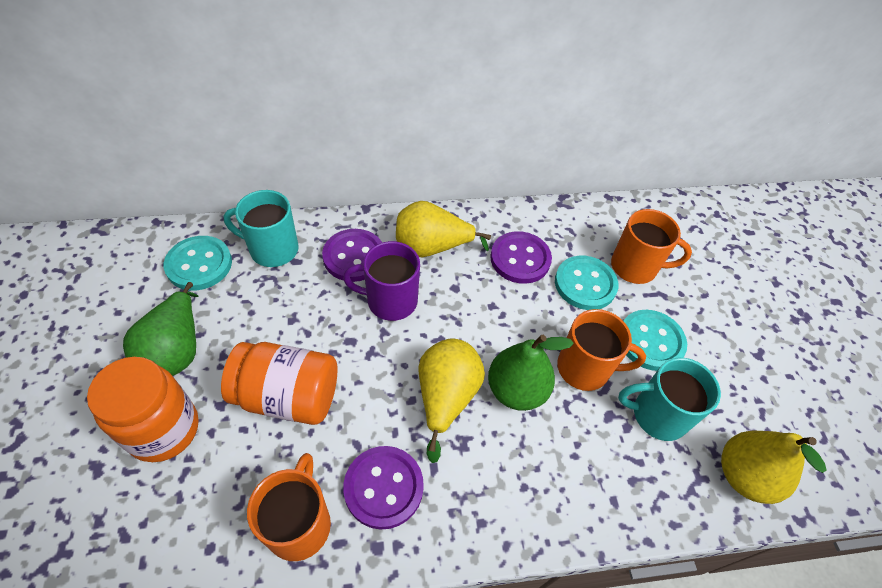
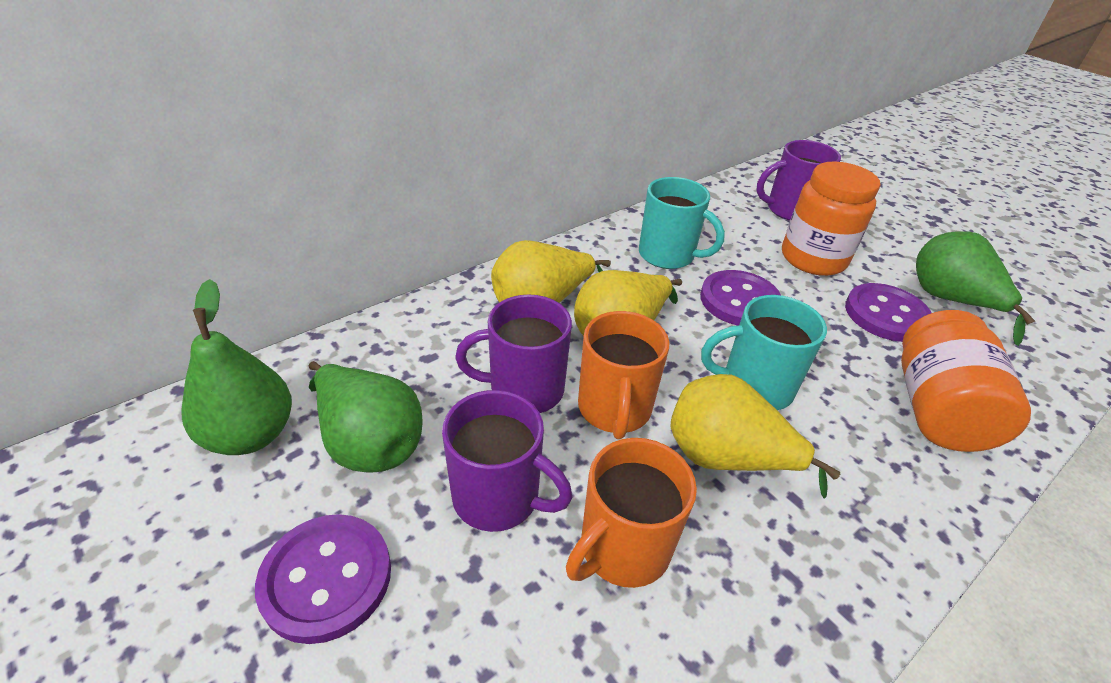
green pear: [123,282,199,376] [488,335,574,411] = 2 -> [181,279,292,455] [309,361,422,473] [916,231,1035,346] = 3
orange mug: [247,453,331,561] [557,309,646,391] [611,209,692,284] = 3 -> [566,438,697,588] [578,311,669,439] = 2
purple mug: [343,241,420,321] = 1 -> [442,390,573,532] [455,295,572,413] [756,140,841,221] = 3
turquoise button: [164,236,232,290] [555,256,618,310] [624,310,687,371] = 3 -> none = 0

